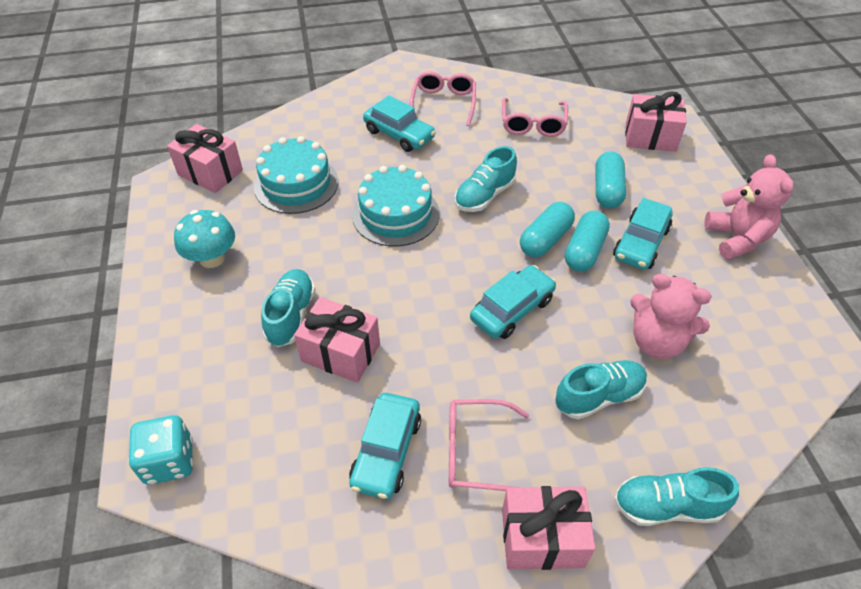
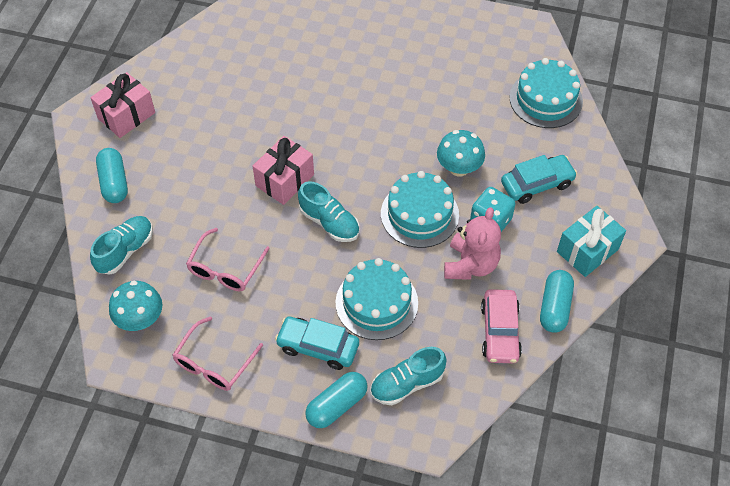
pink car: none = 0 -> [481,289,522,363] = 1
pink gift: [167,124,243,193] [294,297,380,383] [502,486,595,570] [625,91,687,152] = 4 -> [90,72,155,138] [252,136,314,205] = 2
pink glasses: [410,71,476,126] [449,399,530,491] [502,98,568,137] = 3 -> [173,316,263,391] [186,228,270,291] = 2
pink teddy bear: [630,274,712,359] [704,154,794,260] = 2 -> [444,207,501,280] = 1
turquoise cake: [254,136,338,214] [352,165,439,247] = 2 -> [336,258,418,340] [381,171,459,248] [509,58,583,128] = 3
turquoise car: [349,393,421,499] [363,95,436,152] [470,265,556,339] [613,198,673,270] = 4 -> [275,316,359,370] [501,155,577,204] = 2
turquoise gift: none = 0 -> [557,206,626,277] = 1
turquoise mushroom: [174,210,235,268] = 1 -> [109,281,162,331] [437,130,485,176] = 2
turquoise shoe: [261,269,315,347] [455,146,517,212] [555,360,648,420] [614,467,739,526] = 4 -> [90,216,153,275] [298,181,359,242] [370,347,447,405] = 3

